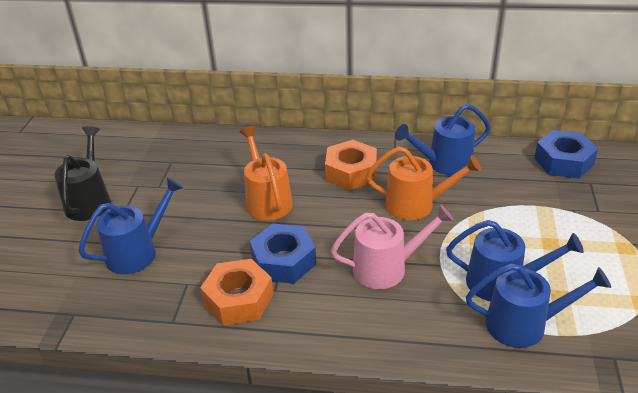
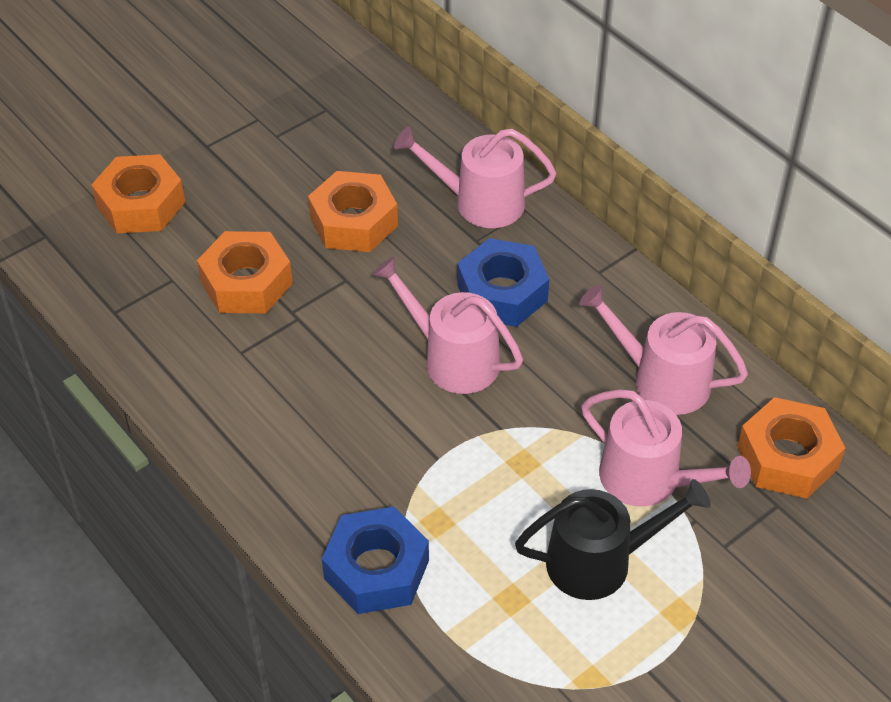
blue watering can: [78,178,183,274] [395,104,491,176] [446,220,584,301] [466,263,611,348] = 4 -> none = 0
orange nut: [200,259,274,325] [325,140,377,190] = 2 -> [91,154,185,233] [197,231,293,314] [308,171,398,252] [737,397,845,499] = 4
orange watering can: [240,126,292,221] [366,147,482,220] = 2 -> none = 0
pink watering can: [331,204,454,289] = 1 -> [372,256,523,394] [394,127,557,228] [579,284,748,415] [581,389,751,507] = 4

